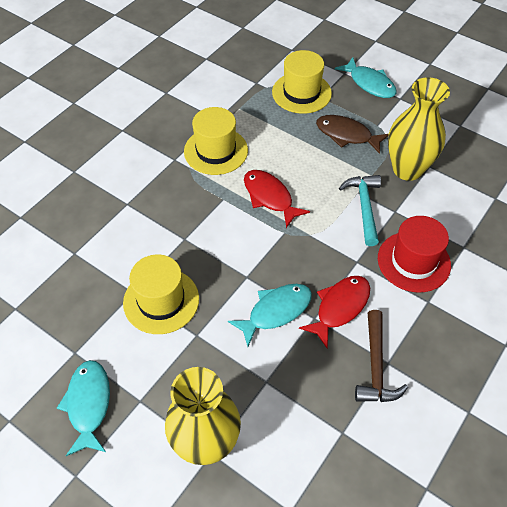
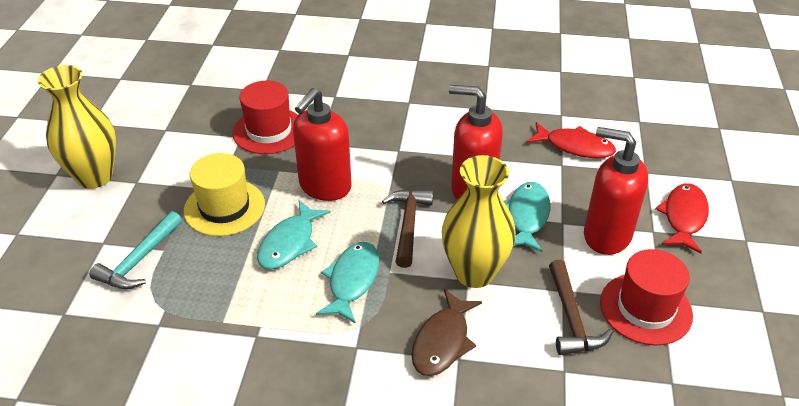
brown hammer: [355,310,408,402] = 1 -> [382,189,433,268] [549,260,613,355] = 2
red hat: [378,216,451,293] = 1 -> [232,81,298,154] [600,249,693,346] = 2
red soap dispenser: none = 0 -> [293,88,352,201] [449,85,503,200] [584,127,648,255] = 3
yellow hat: [123,254,199,334] [184,107,248,175] [272,50,332,114] = 3 -> [184,153,265,236] = 1

